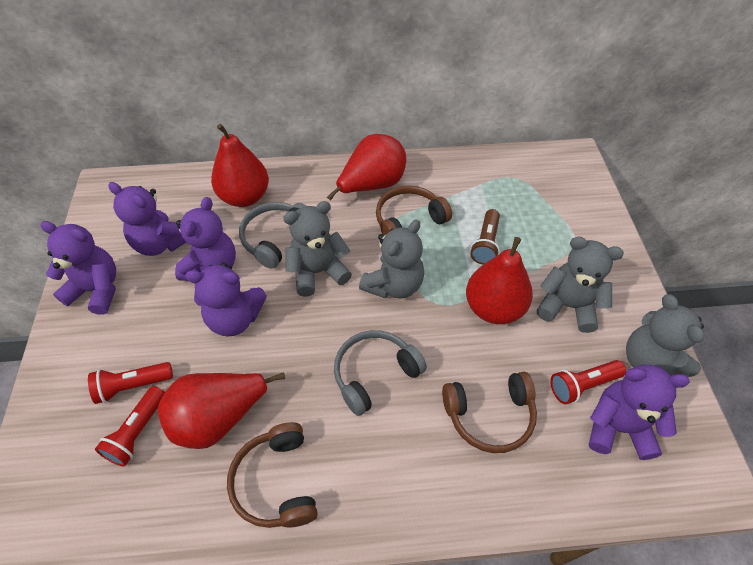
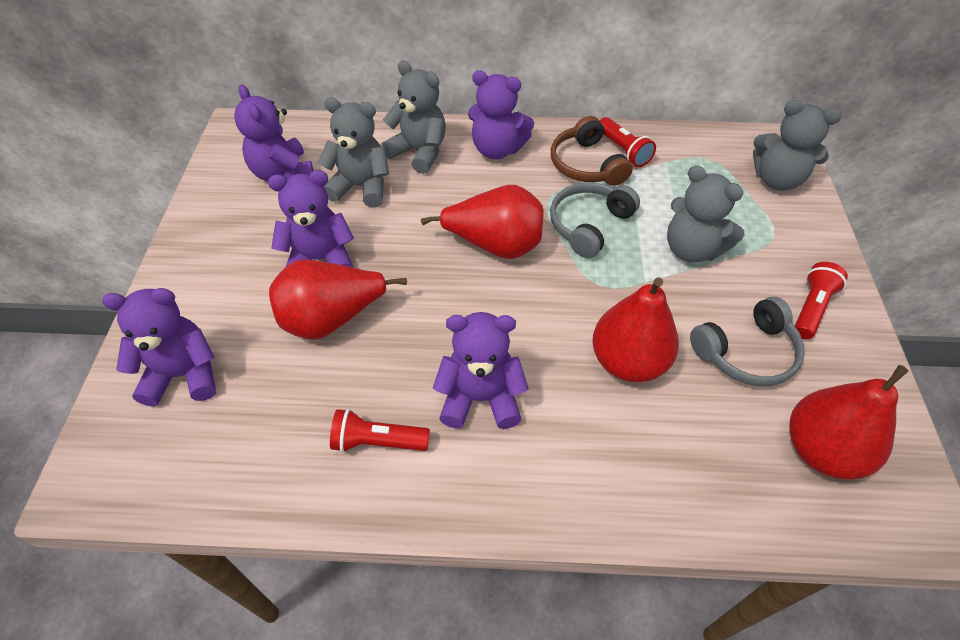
brown flashlight: [470,209,500,265] = 1 -> none = 0
brown headphones: [227,422,318,528] [376,185,452,235] [442,372,537,453] = 3 -> [551,116,633,186] = 1

